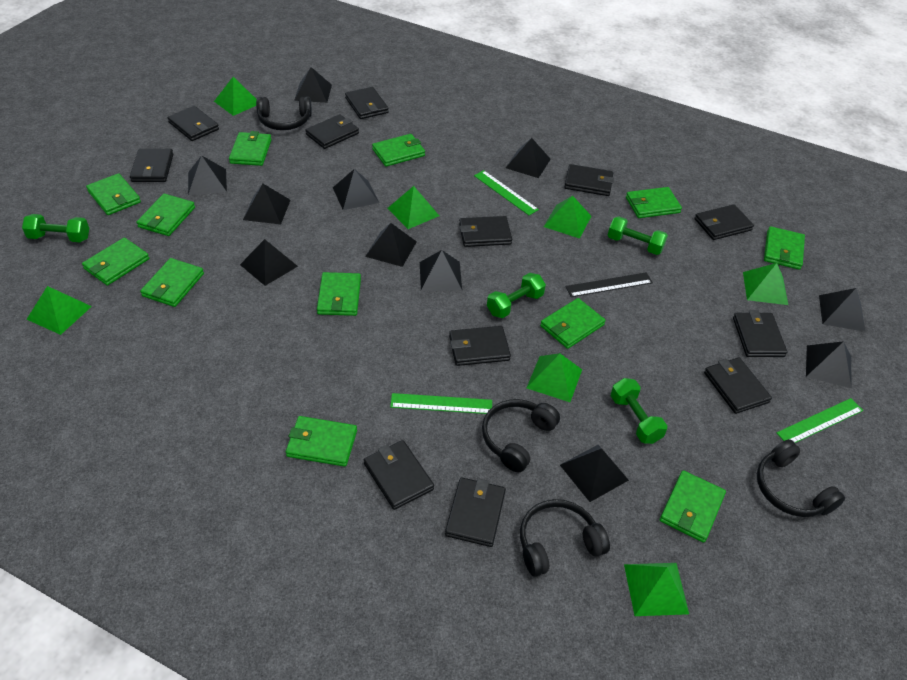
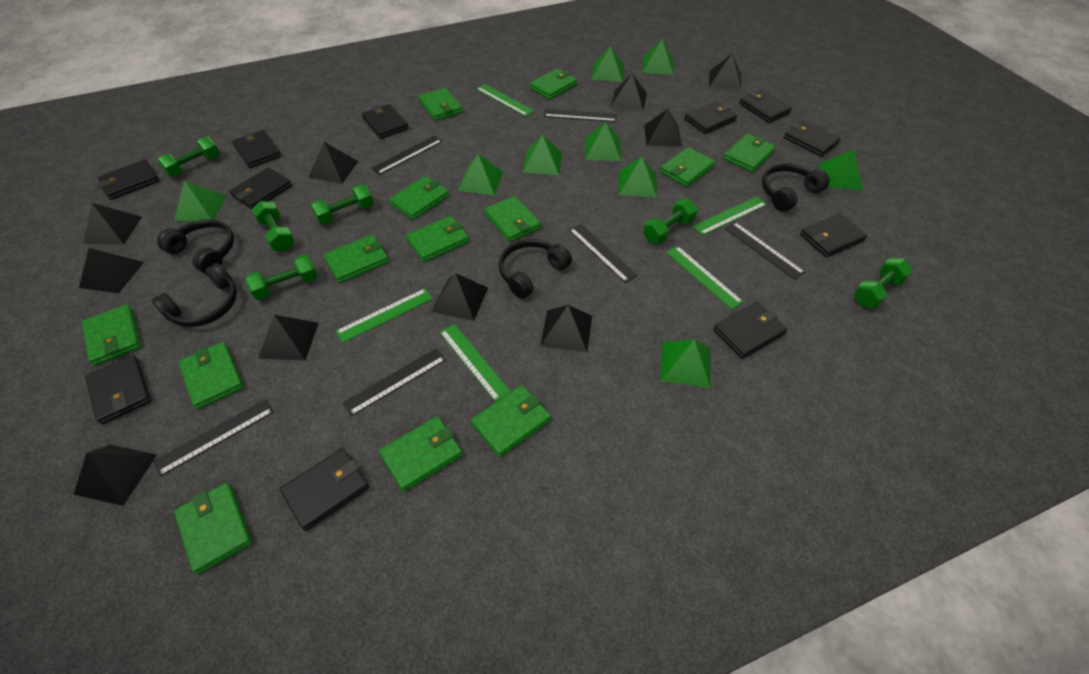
black pyramid: [188,155,227,195] [240,239,298,286] [243,184,290,224] [294,67,332,103] [333,169,379,210] [365,223,417,267] [420,250,462,291] [506,138,551,178] [560,445,629,502] [806,341,852,388] [819,288,866,332] = 11 -> [74,445,157,506] [79,248,144,294] [83,203,142,245] [258,315,319,361] [308,142,358,184] [431,273,488,321] [540,305,592,352] [611,73,647,111] [644,109,682,147] [709,54,741,90] = 10
black ruler: [566,272,653,297] = 1 -> [153,399,274,477] [343,348,446,416] [371,136,443,175] [544,109,617,122] [569,224,638,283] [725,222,805,280] = 6
black wallet: [130,149,173,182] [167,106,219,141] [305,114,359,149] [345,87,389,119] [364,440,434,510] [445,477,506,547] [449,326,511,366] [459,216,512,247] [565,164,614,196] [694,204,754,240] [704,357,772,414] [733,310,787,357] = 12 -> [85,355,151,424] [98,160,159,200] [229,167,292,209] [232,130,281,168] [280,448,369,531] [362,104,409,139] [684,101,737,134] [713,302,787,359] [739,89,792,123] [784,120,841,157] [800,214,867,257] = 11
green dumbbell: [22,214,89,242] [487,273,546,318] [607,216,668,255] [611,378,667,444] = 4 -> [157,136,220,177] [245,254,318,300] [252,201,295,251] [310,184,374,225] [643,199,698,244] [853,257,913,309] = 6
green pyramid: [26,286,92,335] [214,77,257,116] [387,186,439,229] [527,353,582,402] [544,196,591,239] [624,563,689,616] [743,263,788,305] = 7 -> [174,180,227,221] [458,154,503,195] [523,135,562,175] [585,122,621,161] [591,46,624,82] [619,157,657,197] [642,39,673,75] [660,339,710,388] [819,149,863,190] = 9
green ruler: [390,393,492,414] [474,170,539,215] [777,398,863,443] = 3 -> [335,288,433,343] [440,324,511,402] [476,84,534,116] [666,246,743,310] [693,196,767,235] = 5
green wallet: [82,237,149,286] [86,173,141,215] [136,194,195,236] [140,258,204,307] [229,131,272,166] [286,416,357,467] [317,272,361,316] [372,134,425,167] [540,298,606,349] [626,187,682,218] [660,470,726,543] [764,226,805,270] = 12 -> [82,304,141,366] [174,483,252,574] [178,342,244,409] [323,235,389,283] [379,416,463,492] [389,176,449,220] [406,216,469,262] [419,88,463,121] [471,385,551,457] [484,196,541,242] [529,69,578,99] [660,147,715,187] [723,134,776,172] = 13

